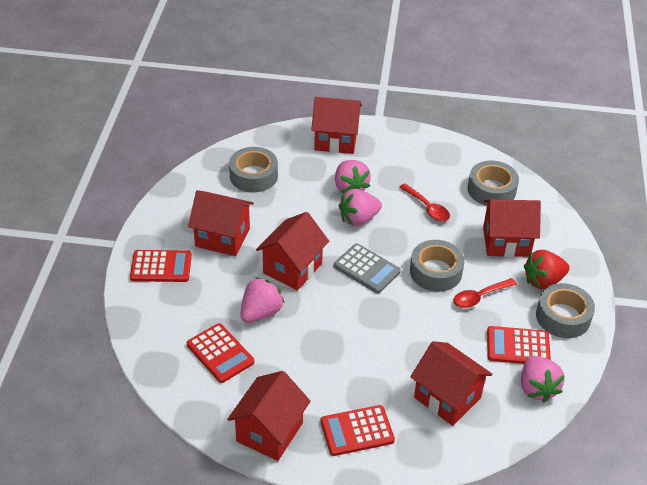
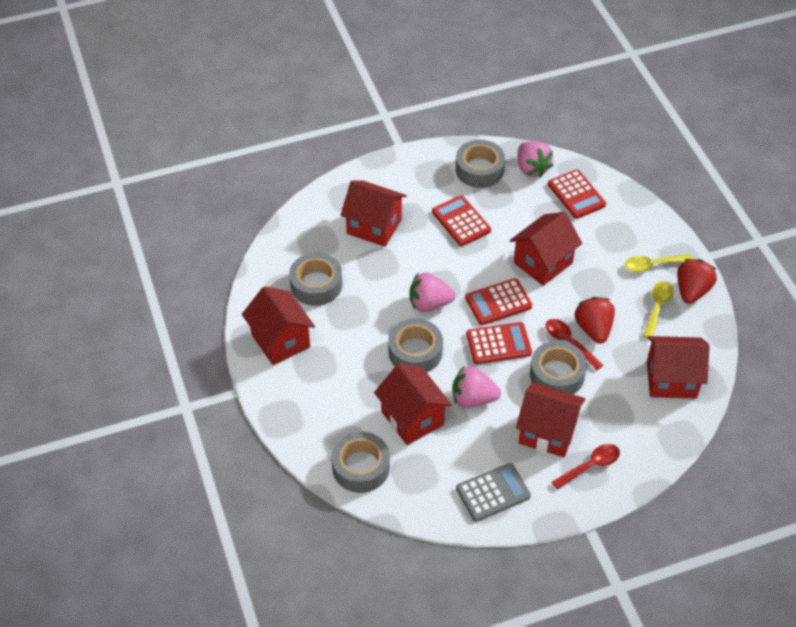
grey tape: [229,147,278,193] [410,240,464,292] [468,160,519,206] [536,283,595,338] = 4 -> [289,253,343,306] [331,432,390,493] [388,318,443,372] [456,140,505,188] [530,341,587,394] = 5
pink strawberry: [240,277,284,323] [335,160,371,193] [339,189,382,226] [521,356,565,402] = 4 -> [410,272,456,312] [452,365,501,408] [517,141,554,178] = 3
red strawberry: [524,250,570,289] = 1 -> [575,297,615,343] [677,259,717,304] = 2
yellow spoon: none = 0 -> [625,255,693,272] [643,281,674,338] = 2

